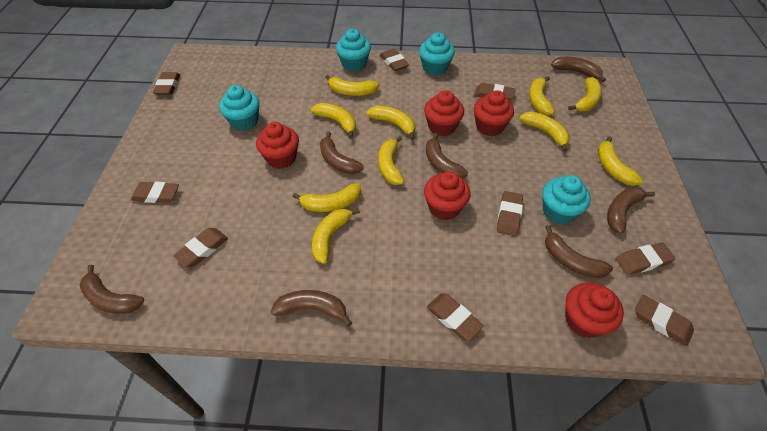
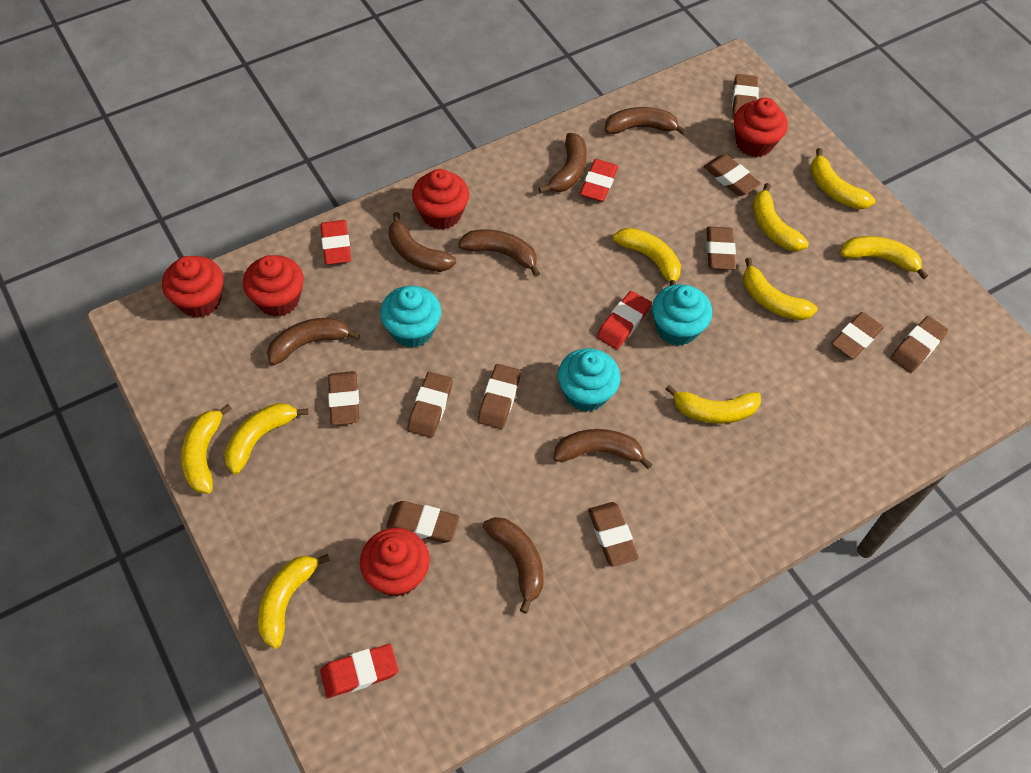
brown eraser: [131,182,179,203] [153,72,180,95] [173,228,228,267] [380,49,409,71] [427,294,484,341] [474,83,516,101] [497,191,523,236] [616,243,675,275] [635,295,694,346] = 9 -> [328,371,359,425] [386,501,460,543] [408,372,453,438] [478,364,521,429] [588,502,639,566] [704,154,761,196] [706,226,736,270] [732,74,759,120] [831,312,884,359] [891,316,948,373] = 10
red eraser: none = 0 -> [320,644,399,698] [321,220,351,265] [580,159,618,202] [597,291,651,349] = 4
turquoise cupcake: [219,85,260,131] [336,29,371,72] [419,33,455,75] [542,175,591,224] = 4 -> [380,286,441,348] [558,348,621,412] [652,284,712,346] = 3
yellow banana: [293,183,361,212] [311,103,356,138] [312,208,360,264] [325,75,379,96] [366,106,415,140] [378,136,404,185] [519,112,570,152] [529,76,555,115] [568,77,602,111] [598,136,643,186] = 10 -> [181,404,232,494] [224,403,309,474] [258,554,330,649] [613,228,681,286] [665,385,761,424] [743,258,818,320] [753,183,809,251] [810,148,875,209] [840,236,928,280] = 9

